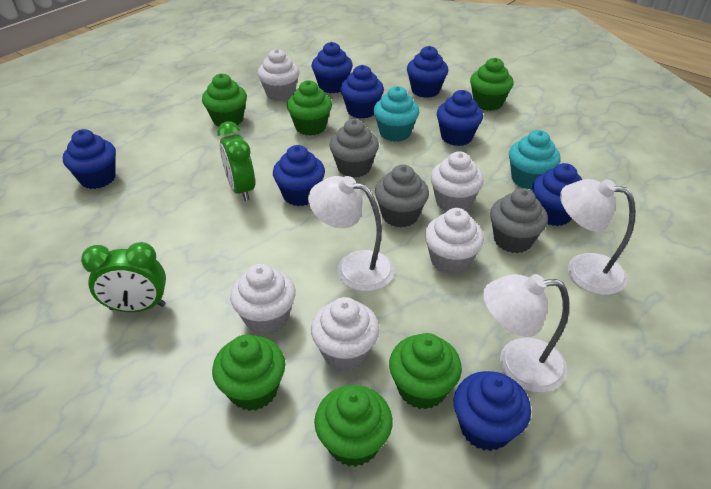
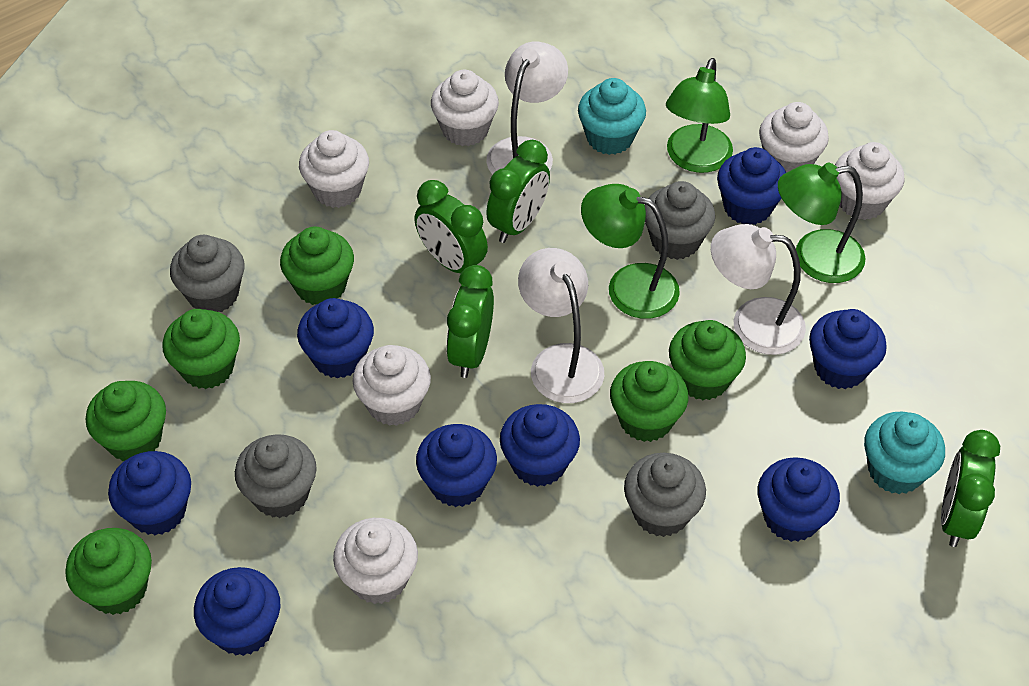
green clock: [81,242,166,312] [217,121,255,201] = 2 -> [415,180,488,273] [446,265,494,378] [486,140,550,243] [941,430,1000,547] = 4
green lamp: none = 0 -> [581,184,680,319] [666,58,733,173] [778,163,866,283] = 3
grey cupcake: [329,119,379,178] [375,165,429,227] [490,188,548,253] = 3 -> [170,235,245,312] [235,434,317,518] [624,453,706,537] [645,181,715,260] = 4
white cupcake: [230,264,296,335] [257,49,300,101] [311,297,379,371] [424,208,484,275] [430,151,484,211] = 5 -> [299,130,369,208] [333,518,418,604] [352,345,431,426] [431,70,499,146] [759,102,829,173] [835,142,904,220] = 6

